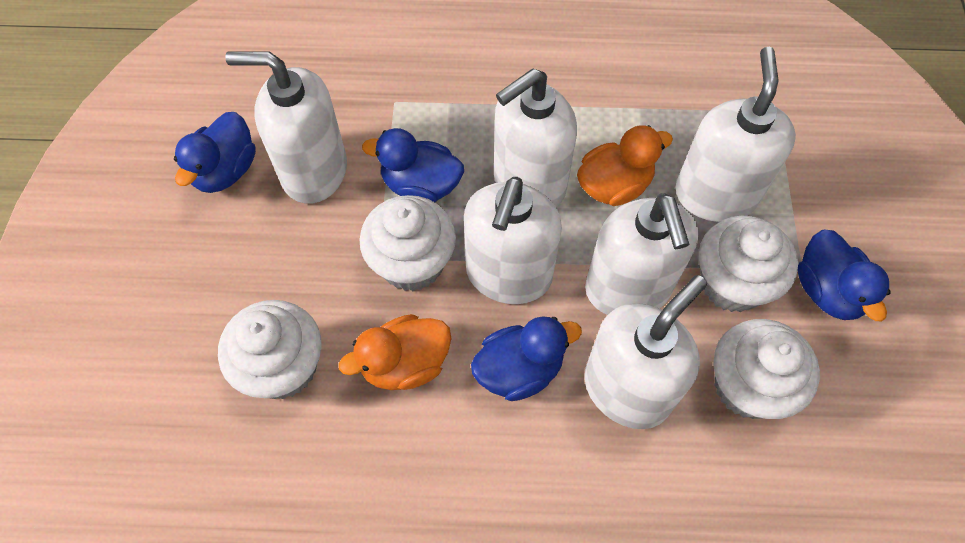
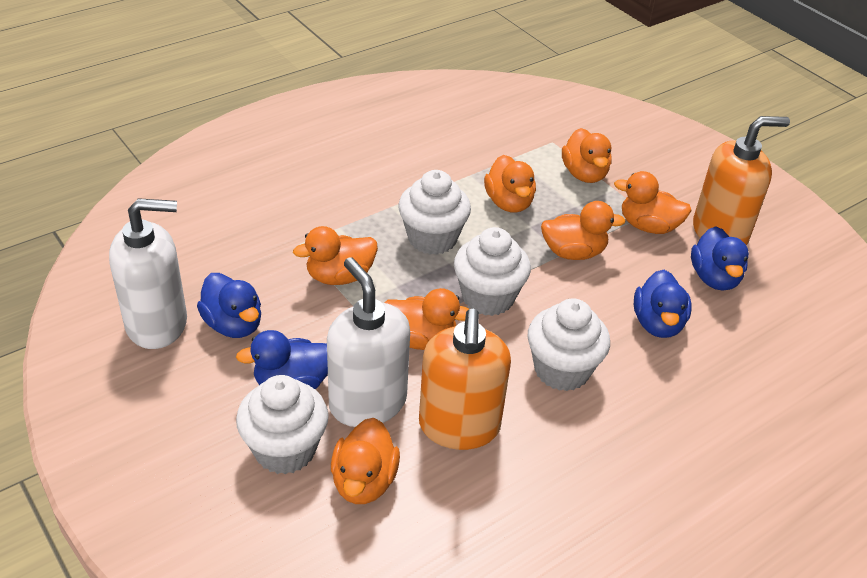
orange duck: [339,314,451,390] [577,125,673,206] = 2 -> [293,226,378,285] [331,418,400,504] [384,288,469,350] [484,155,536,213] [541,201,626,260] [562,128,612,183] [614,171,692,234] = 7
orange soap dispenser: none = 0 -> [419,309,511,450] [693,116,790,245] = 2
white soap dispenser: [225,51,347,204] [464,177,562,304] [494,68,577,207] [584,275,707,429] [585,193,699,315] [676,47,796,222] = 6 -> [109,198,187,349] [327,257,410,427] = 2

